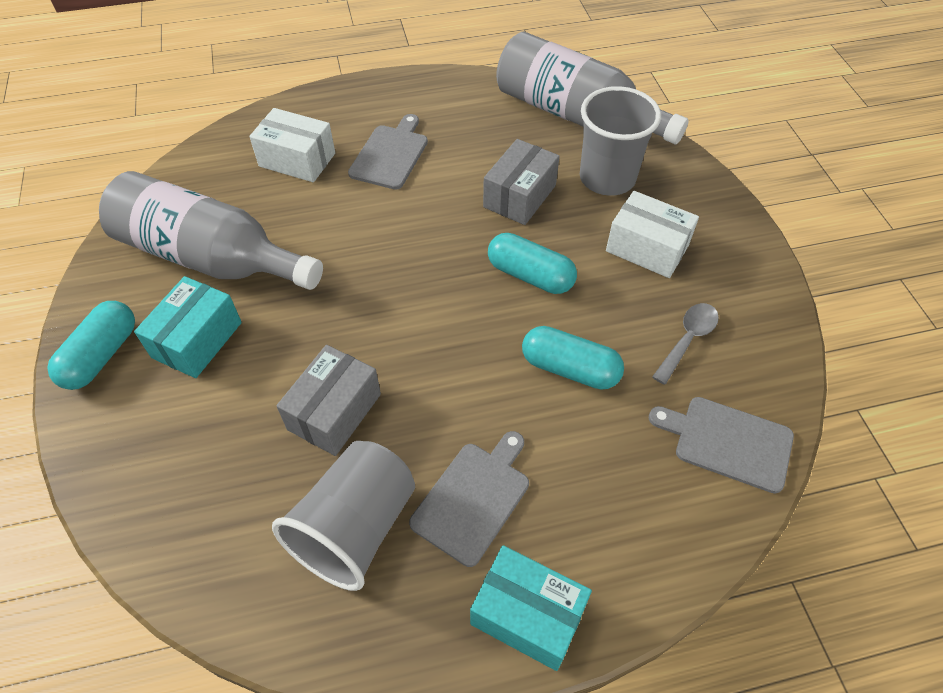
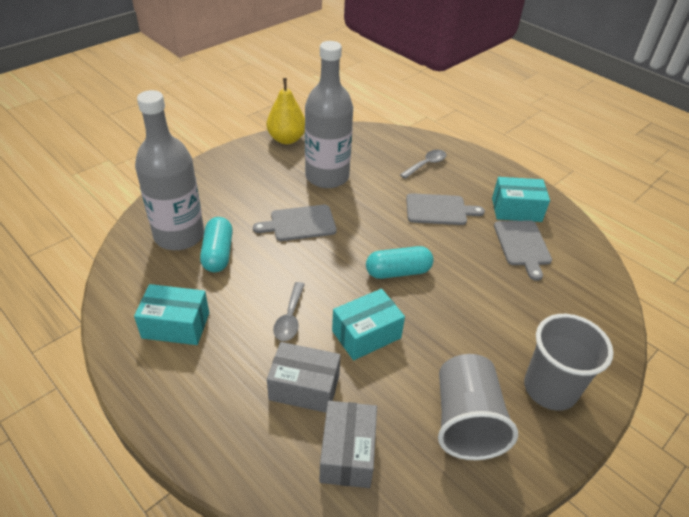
grey spoon: [652,303,719,385] = 1 -> [273,282,305,341] [400,150,447,179] = 2
turquoise box: [134,276,242,378] [470,545,592,671] = 2 -> [134,284,209,345] [332,289,405,360] [492,177,550,222] = 3
turquoise capsule: [47,301,135,390] [488,233,577,294] [522,326,624,390] = 3 -> [200,217,233,272] [366,246,434,279] = 2
white box: [249,108,335,182] [606,191,699,278] = 2 -> none = 0
yellow pear: none = 0 -> [267,78,305,144] = 1

